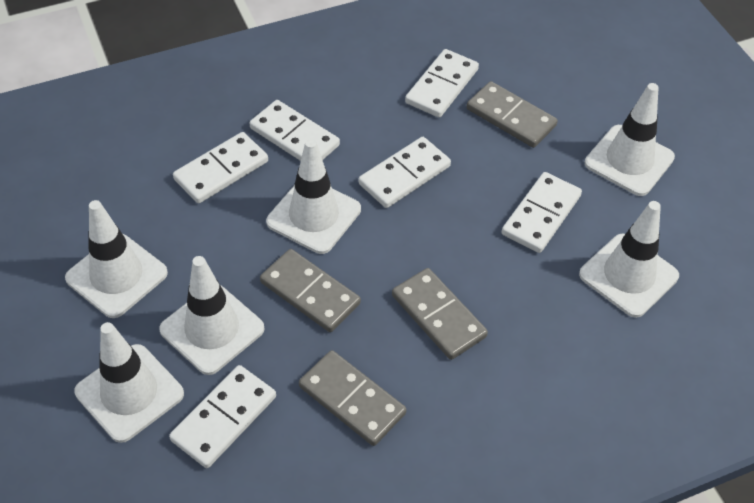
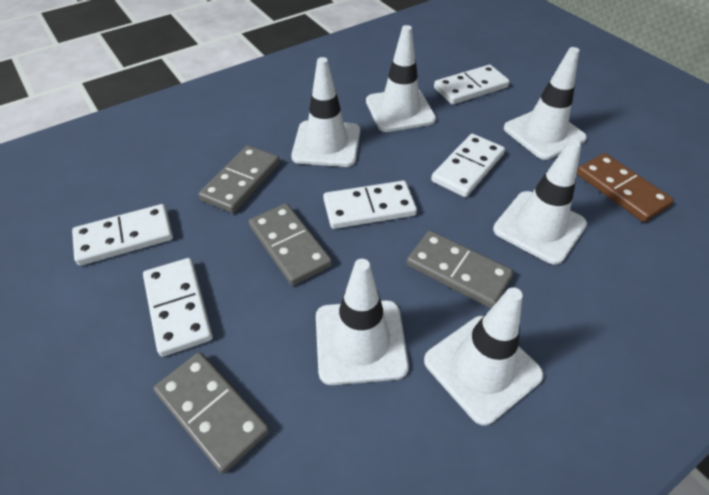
brown domino: none = 0 -> [577,153,674,222] = 1
white domino: [169,365,276,468] [173,132,268,203] [250,100,340,161] [359,137,451,208] [405,49,479,118] [502,172,582,253] = 6 -> [72,204,173,266] [143,258,213,357] [323,181,417,229] [431,134,505,197] [434,65,510,105] = 5

